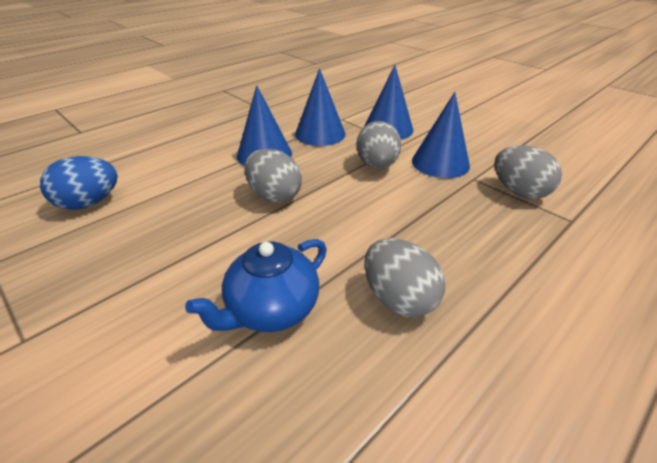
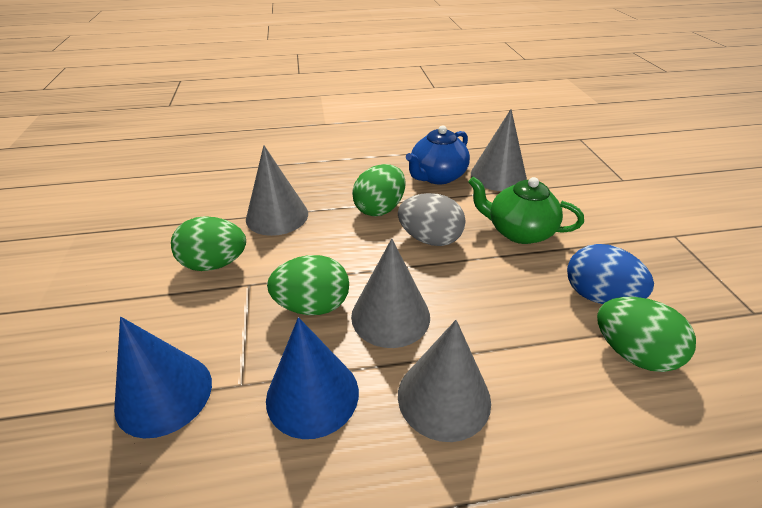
blue cone: [237,85,292,166] [295,68,346,146] [364,65,413,140] [412,92,470,178] = 4 -> [114,317,212,438] [266,317,359,439] = 2
green egg: none = 0 -> [171,216,246,271] [267,255,349,315] [352,164,406,216] [597,297,696,372] = 4
green teapot: none = 0 -> [468,177,584,244] = 1
grey cone: none = 0 -> [246,145,308,236] [351,239,430,348] [398,320,491,442] [471,109,527,191] = 4
grey egg: [244,149,302,203] [356,121,401,169] [364,238,445,317] [494,145,562,199] = 4 -> [398,193,466,246] = 1

